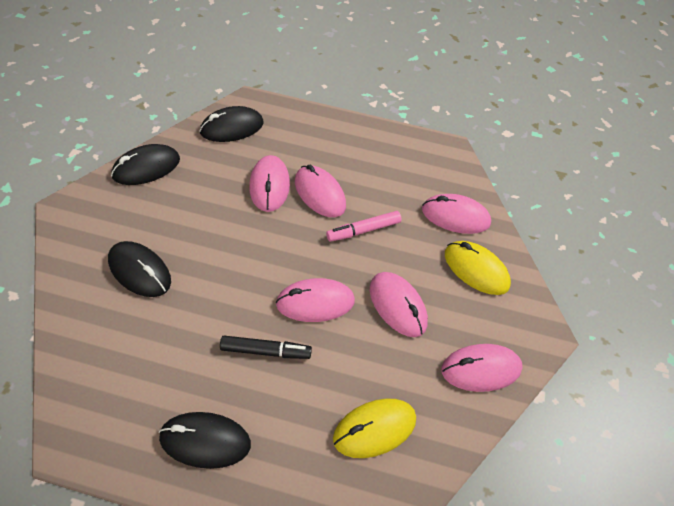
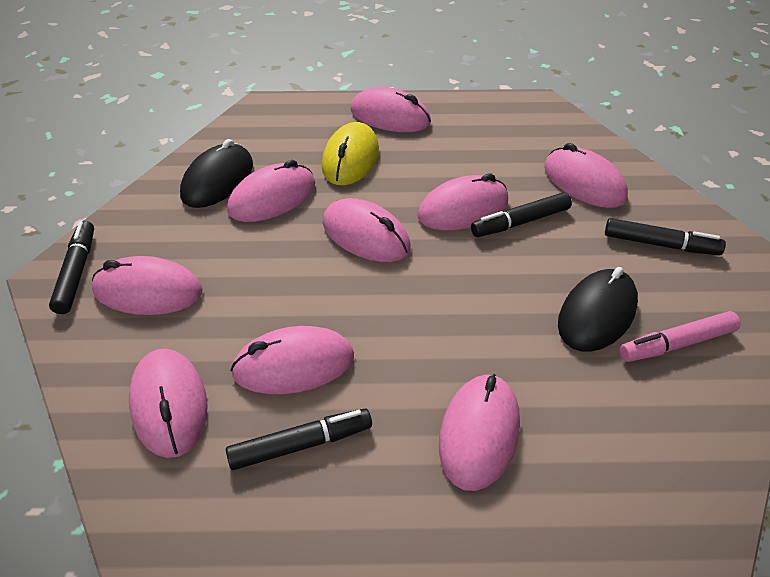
black marker: [220,336,312,359] = 1 -> [49,221,94,314] [226,408,372,470] [471,192,572,237] [605,218,726,255] = 4
black mouse: [108,241,171,297] [111,144,180,185] [159,412,251,469] [199,106,264,142] = 4 -> [180,139,253,208] [558,267,638,352] = 2
pink mouse: [249,155,290,212] [276,278,355,322] [295,165,346,217] [370,272,428,337] [422,194,491,234] [442,344,523,392] = 6 -> [92,256,203,315] [129,349,208,458] [227,160,315,222] [230,326,354,394] [323,198,411,262] [350,87,431,132] [418,173,508,230] [439,374,520,491] [544,143,628,208] = 9
yellow mouse: [333,399,416,458] [445,241,511,295] = 2 -> [322,122,379,185] = 1

